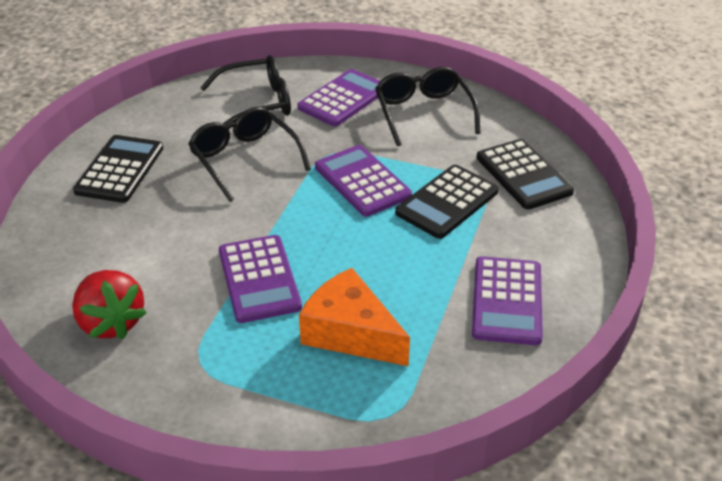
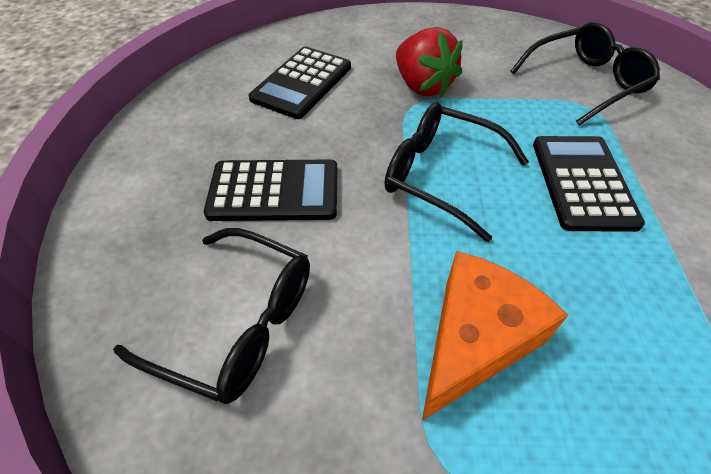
purple calculator: [219,235,302,323] [297,69,380,126] [315,145,412,217] [472,256,543,345] = 4 -> none = 0

